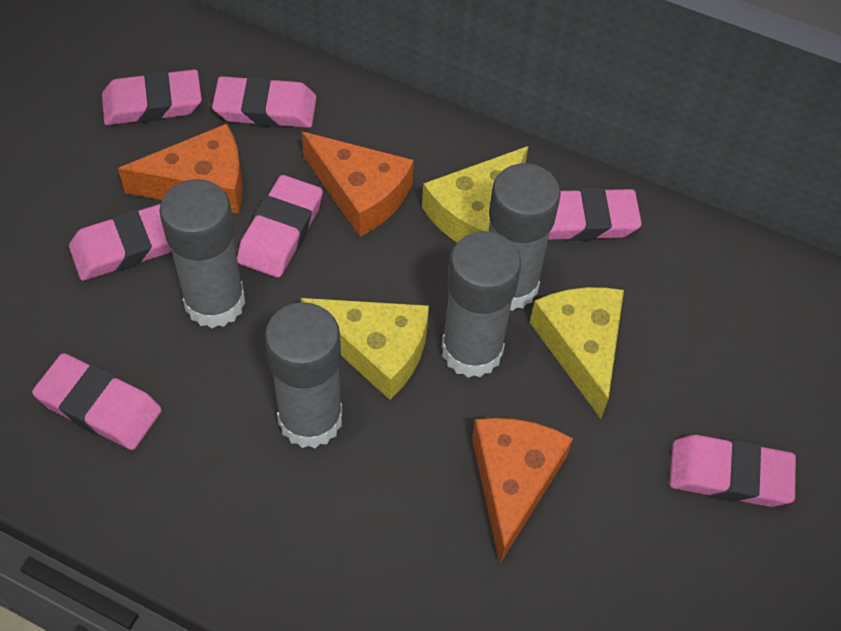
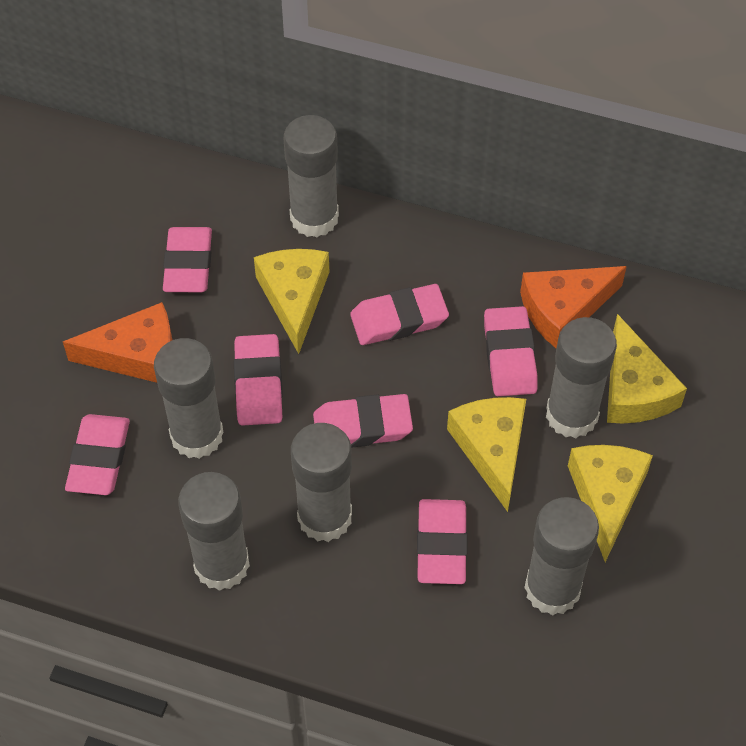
grey glue stick: [159,179,246,328] [265,302,342,448] [442,231,521,378] [489,163,561,311] = 4 -> [154,338,224,459] [178,472,250,591] [284,115,339,238] [291,423,352,542] [524,497,599,615] [546,317,617,438] = 6
orange cheese: [118,124,243,214] [302,132,414,237] [472,418,573,564] = 3 -> [63,302,172,383] [520,266,627,348] = 2
yellow cheese: [301,298,429,400] [422,146,529,242] [530,287,624,419] = 3 -> [254,249,329,354] [447,397,526,512] [568,445,653,562] [607,314,687,423] = 4

